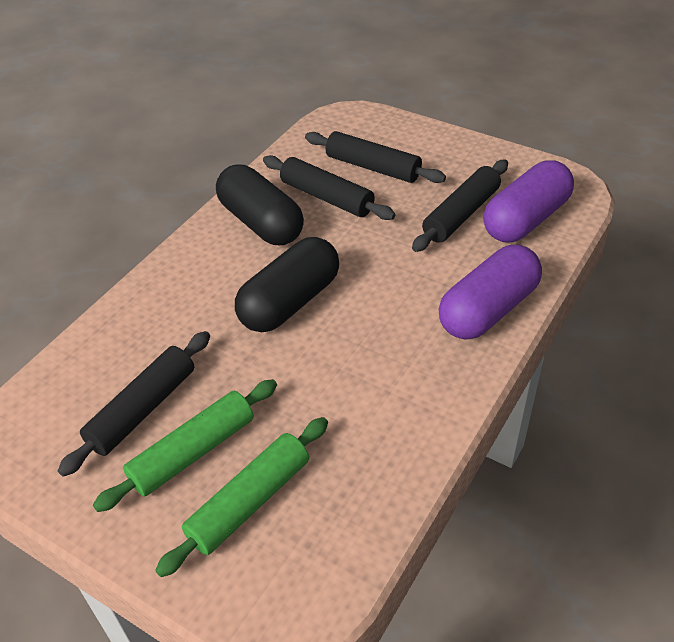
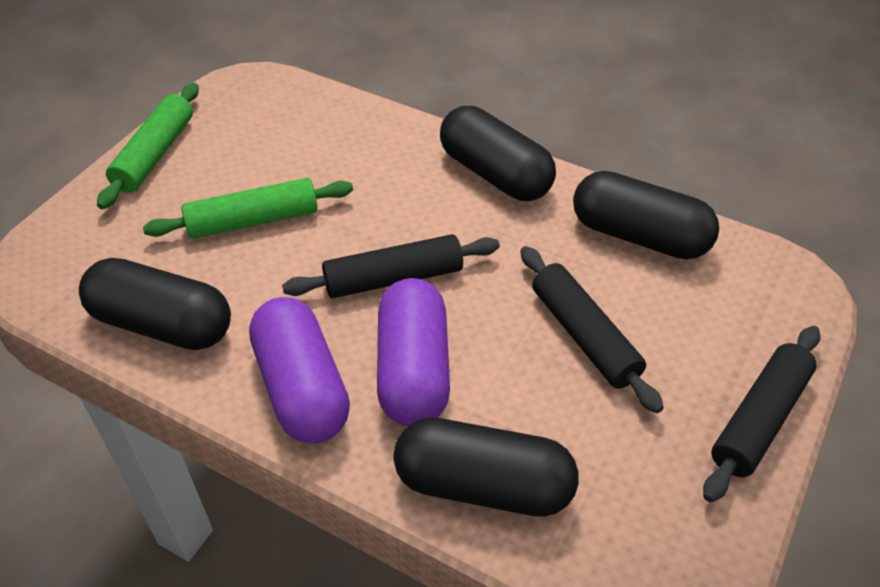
black capsule: [216,165,304,245] [235,237,339,332] = 2 -> [79,258,231,350] [393,418,579,517] [440,106,556,201] [573,171,719,259] = 4
black rolling pin: [58,331,210,477] [263,155,395,220] [305,131,446,183] [412,160,508,252] = 4 -> [282,234,500,298] [521,246,664,413] [703,326,820,502] = 3

